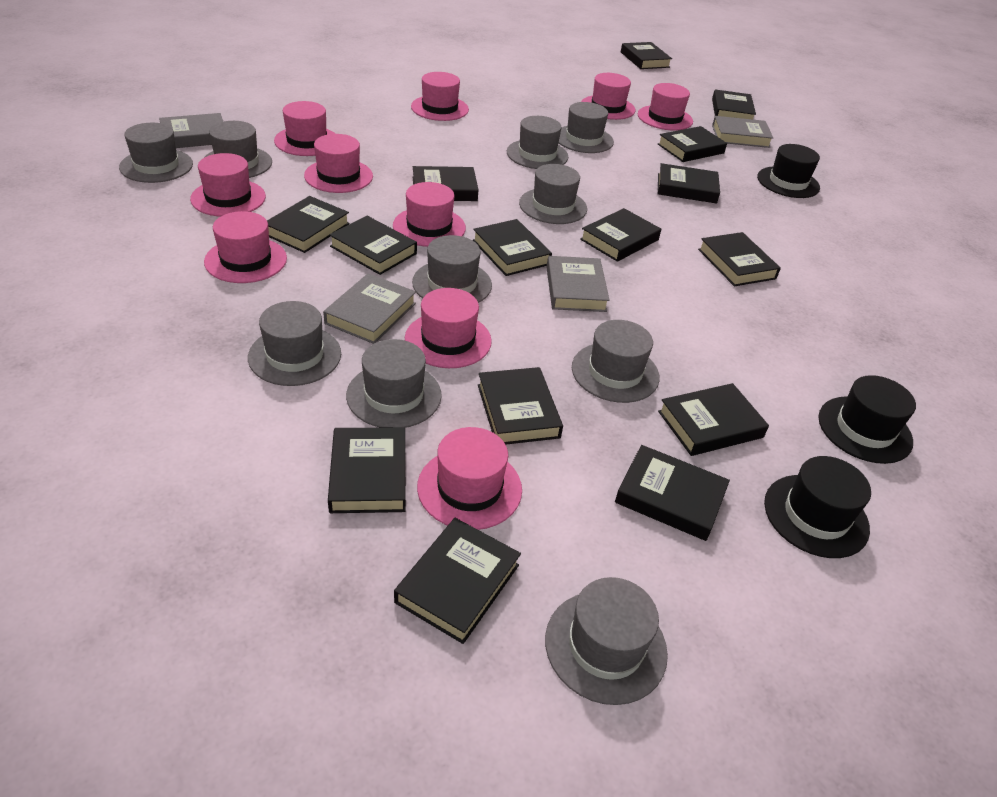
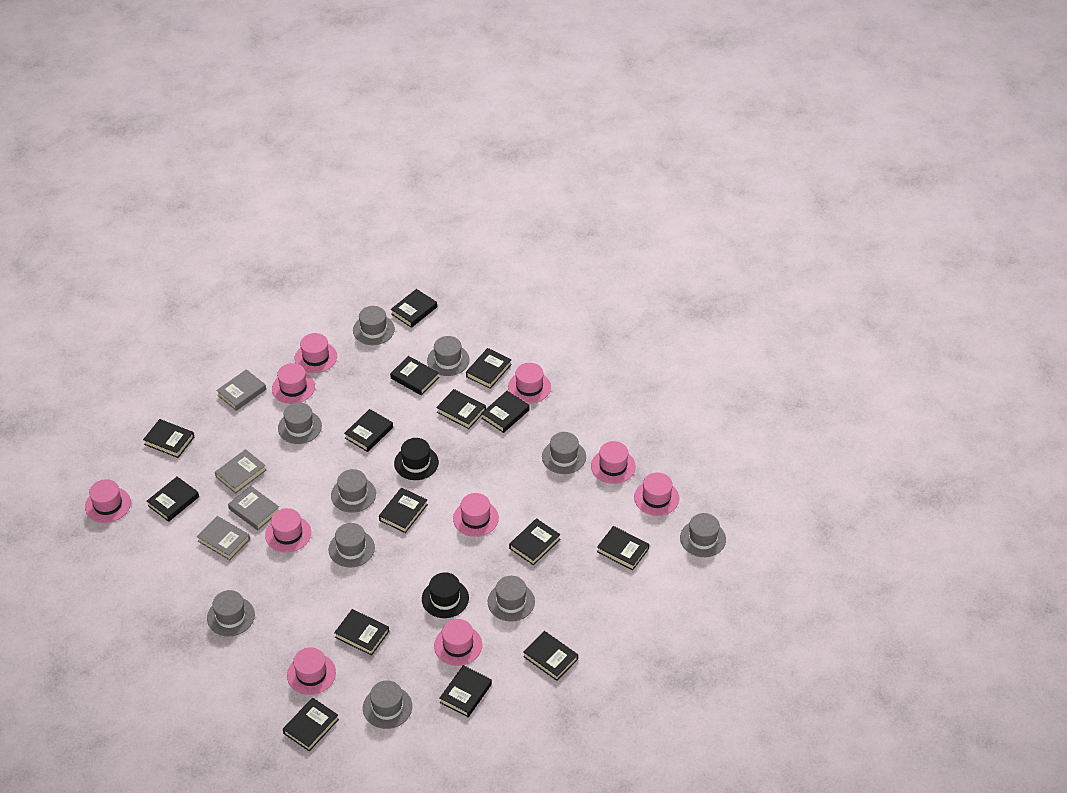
black hat: [757,144,820,198] [764,456,871,558] [818,375,916,464] = 3 -> [394,438,439,480] [422,572,469,618] = 2

